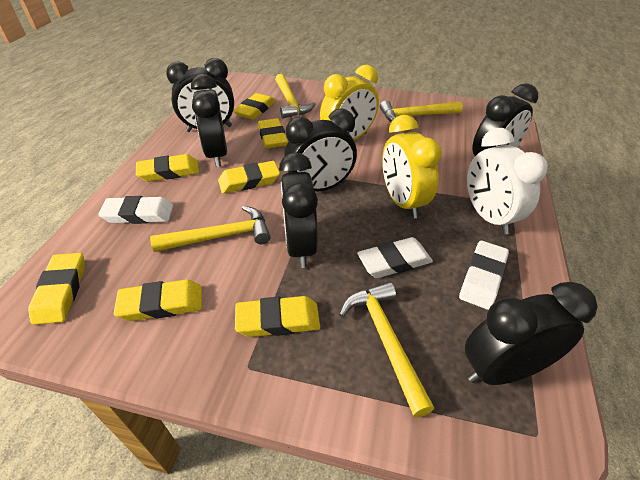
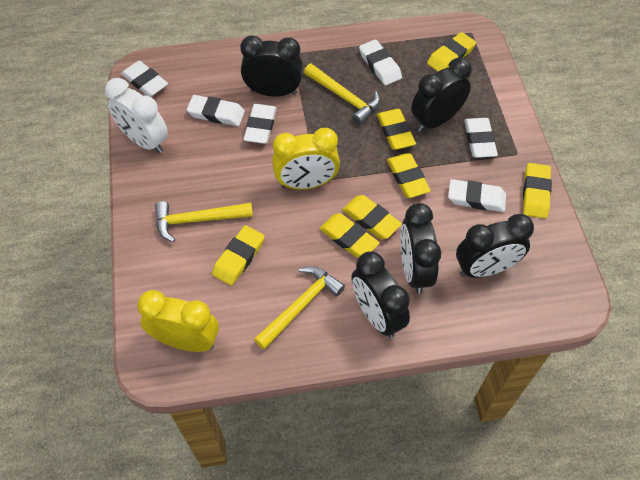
black clock: [166,58,234,132] [191,74,227,167] [279,152,318,268] [284,109,357,191] [465,282,597,385] [472,83,538,156] = 6 -> [240,35,303,97] [351,252,410,338] [400,203,441,294] [411,58,472,132] [456,214,534,278] = 5
white eraser: [98,196,173,224] [357,237,433,278] [459,241,509,310] = 3 -> [121,61,168,97] [187,95,245,126] [244,104,277,144] [359,39,402,85] [448,179,506,212] [464,118,498,158] = 6
yellow hammer: [150,206,271,252] [275,74,316,118] [339,282,434,418] [380,100,463,122] = 4 -> [155,201,253,242] [254,266,345,350] [304,64,380,125] = 3

